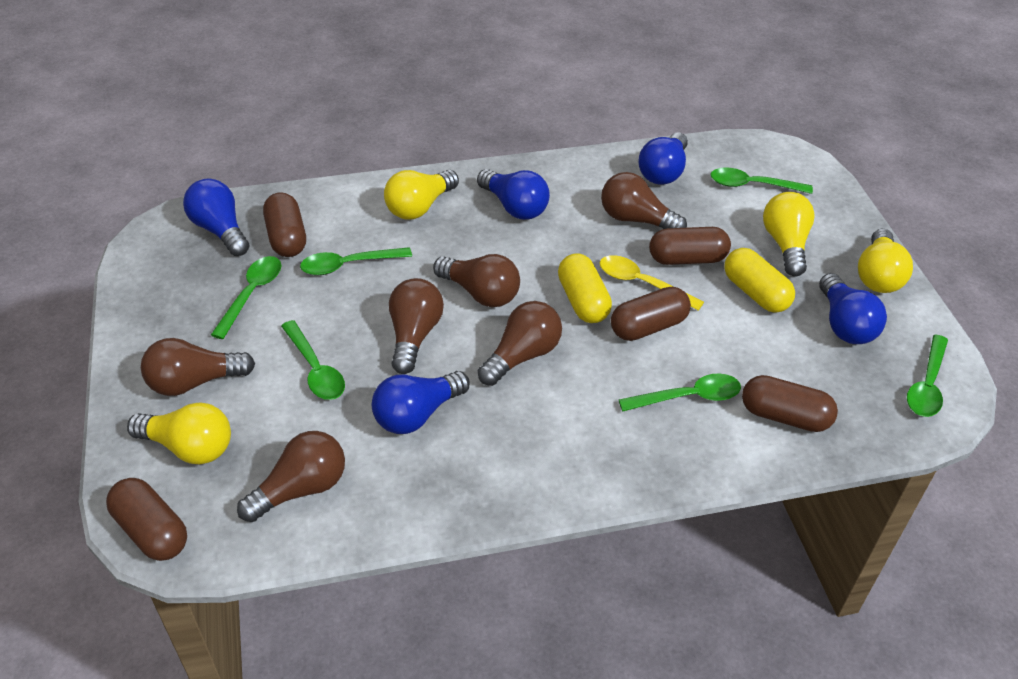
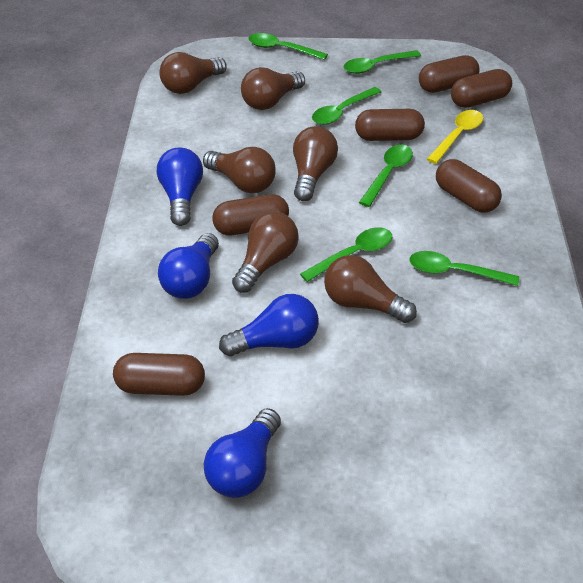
blue light bulb: [183,178,250,256] [372,371,470,434] [477,169,550,220] [639,132,688,185] [819,273,887,344] = 5 -> [157,147,203,226] [158,233,219,299] [204,408,281,498] [219,294,319,356] = 4
brown capsule: [106,478,187,561] [263,192,306,257] [611,287,691,341] [649,227,731,265] [742,375,838,432] = 5 -> [113,353,205,396] [212,194,289,235] [355,109,425,141] [419,55,480,93] [436,159,502,213] [451,69,512,108] = 6
yellow capsule: [558,253,612,323] [724,248,795,313] = 2 -> none = 0
yellow light bulb: [127,403,231,464] [384,170,459,220] [763,192,815,276] [858,229,913,293] = 4 -> none = 0

